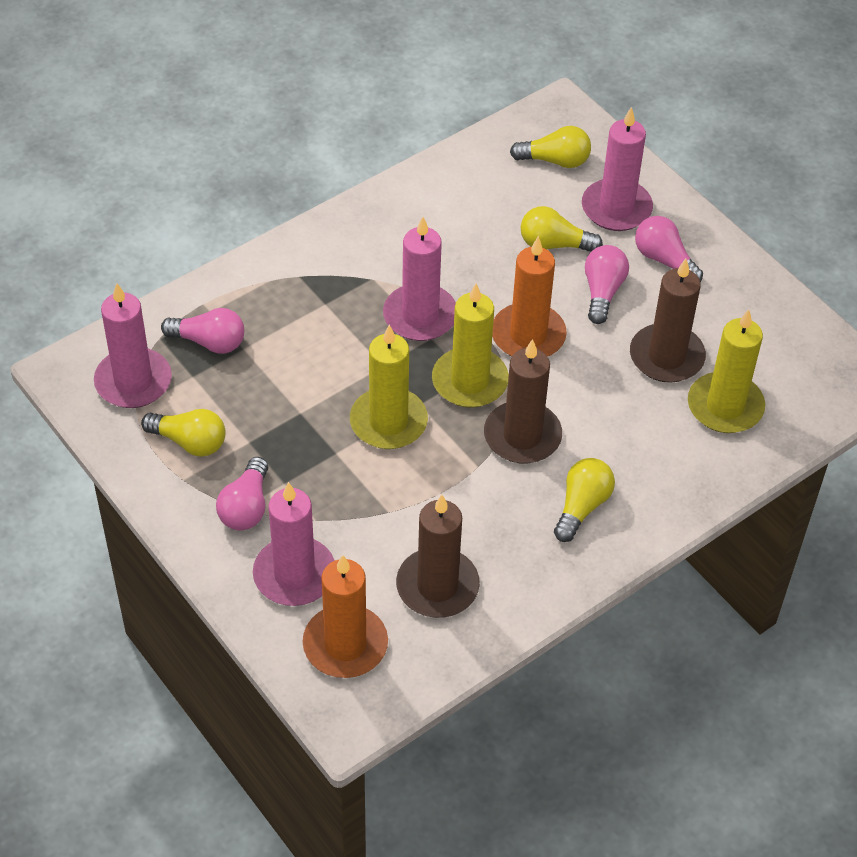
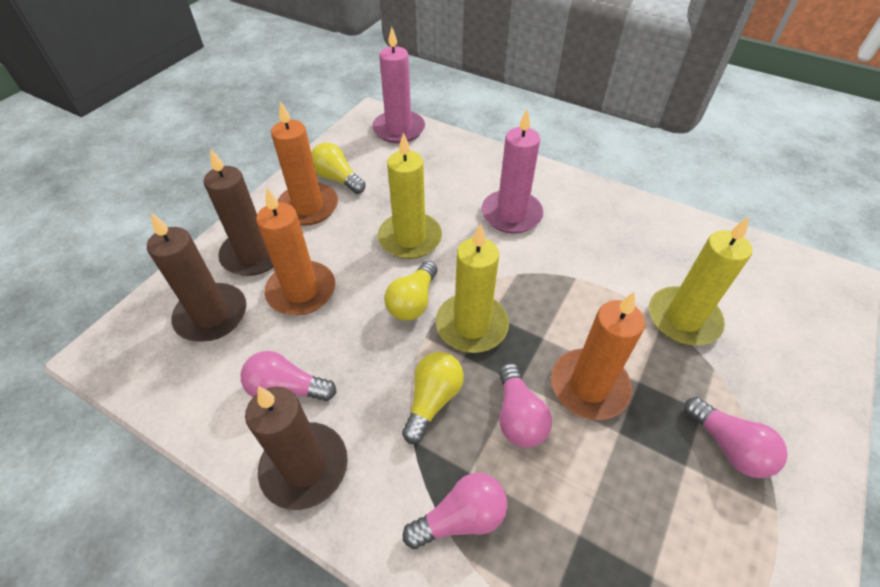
orange candle: [303,555,388,678] [492,236,567,357] = 2 -> [256,187,335,315] [271,101,338,226] [551,292,645,420] = 3
pink candle: [94,283,172,408] [253,482,335,606] [383,217,456,341] [582,107,653,231] = 4 -> [372,27,425,143] [481,109,543,233] = 2
yellow light bulb: [141,409,226,457] [510,126,591,168] [521,206,603,251] [554,458,615,542] = 4 -> [311,143,366,194] [384,261,438,321] [402,352,464,444] = 3

